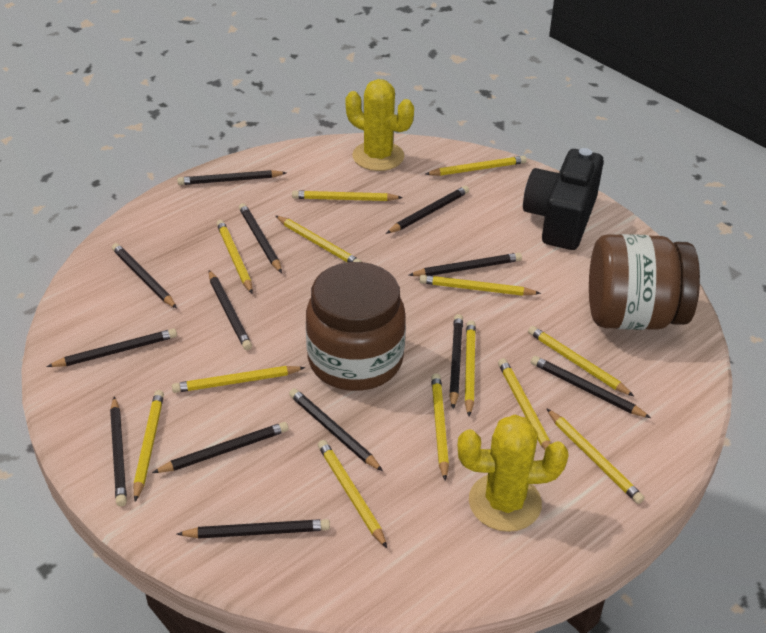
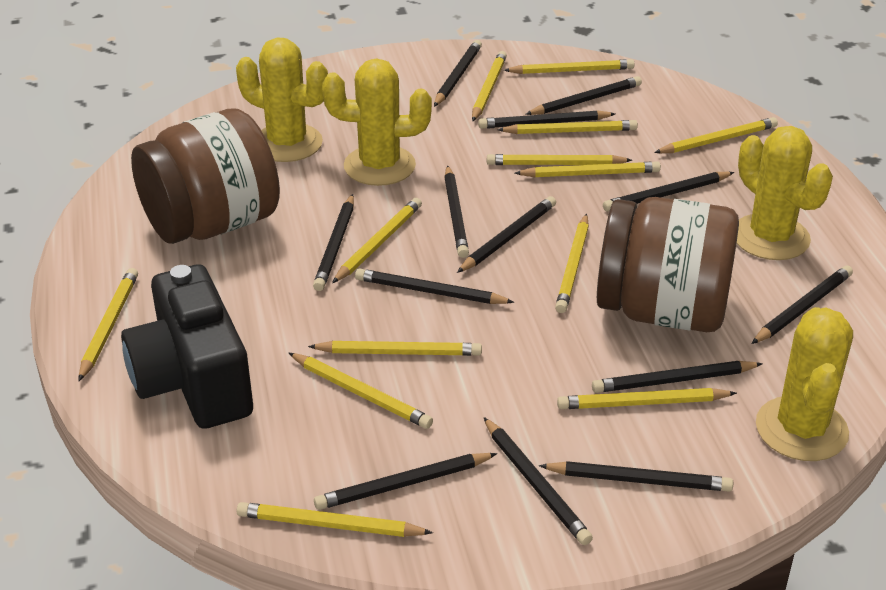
yellow cactus: [345,79,414,171] [457,415,569,532] = 2 -> [236,37,328,162] [322,58,432,186] [736,126,833,260] [756,307,853,461] = 4

